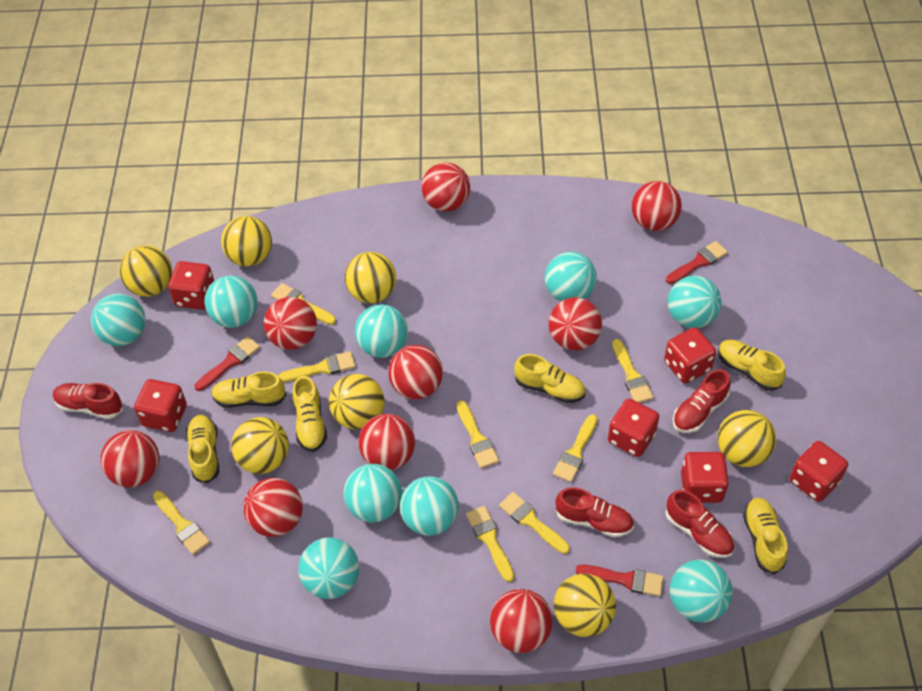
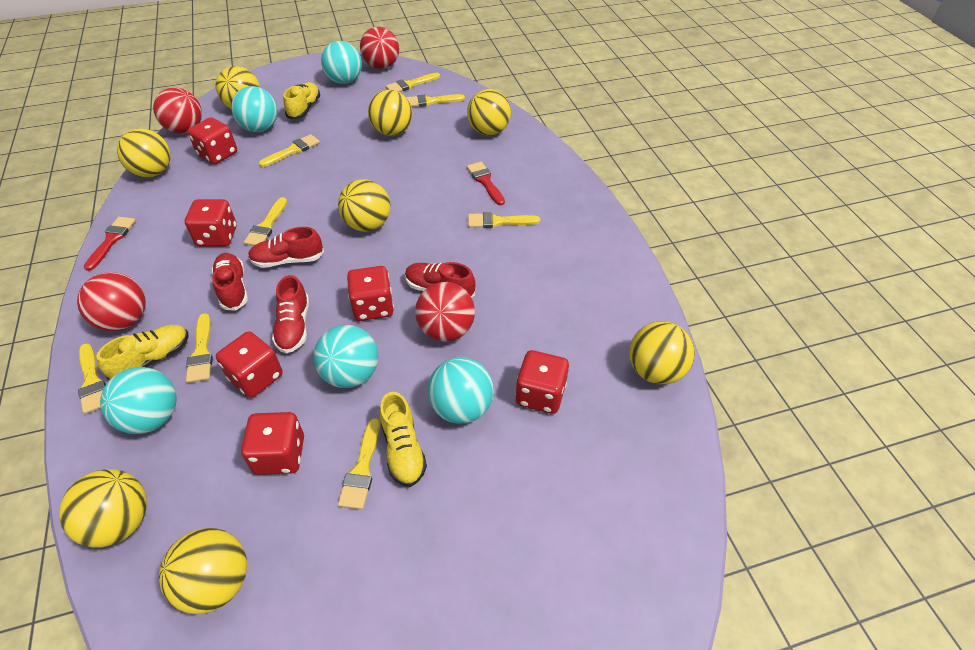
red ball: [101,430,159,487] [243,478,303,537] [264,297,317,350] [358,414,415,470] [388,345,443,399] [421,163,470,212] [490,589,553,653] [549,297,602,351] [632,181,682,231] = 9 -> [77,272,146,331] [153,87,202,134] [360,27,399,69] [415,282,475,342] = 4
red brush: [195,336,260,391] [575,565,664,596] [666,241,728,284] = 3 -> [84,217,136,271] [467,162,505,205] = 2
turquoise ball: [91,294,146,346] [204,275,258,328] [299,537,359,599] [343,464,402,523] [355,304,408,358] [400,476,459,536] [545,252,597,302] [668,276,721,328] [670,560,733,622] = 9 -> [100,367,177,434] [231,86,278,132] [314,325,378,388] [321,41,362,84] [427,357,494,424] = 5
yellow ball: [120,246,172,297] [221,216,272,266] [231,417,289,474] [329,374,385,429] [345,252,396,303] [554,574,616,637] [717,410,776,467] = 7 -> [59,469,147,548] [117,129,171,177] [159,528,247,614] [216,66,260,108] [338,179,390,232] [368,90,413,136] [467,89,511,135] [629,321,695,384] = 8
yellow shoe: [186,415,219,483] [211,371,286,408] [293,376,327,452] [514,354,585,403] [718,340,786,391] [743,498,788,574] = 6 -> [96,325,189,380] [283,82,320,120] [380,392,427,487] = 3

